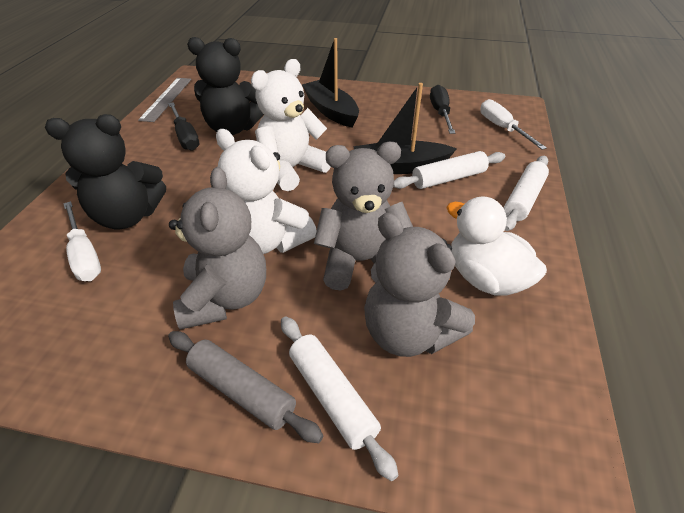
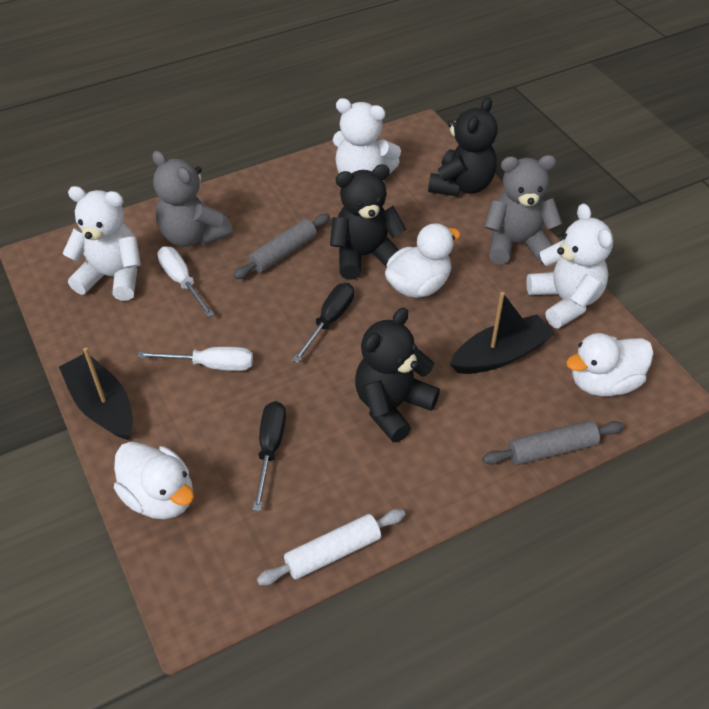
black teddy bear: [45,114,166,229] [187,37,264,135] = 2 -> [330,164,406,280] [355,307,440,442] [428,97,498,197] = 3
grey rolling pin: [168,331,323,443] = 1 -> [233,213,330,279] [482,420,624,465] = 2
grey ruler: [138,78,192,122] = 1 -> none = 0
grey teddy bear: [169,167,266,329] [314,142,413,290] [364,213,475,357] = 3 -> [152,151,233,247] [484,155,562,264] = 2
white duck: [446,196,547,295] = 1 -> [114,442,194,519] [385,223,461,298] [566,333,654,396] = 3
white rolling pin: [281,317,398,481] [393,151,505,189] [504,156,549,231] = 3 -> [257,509,405,585] = 1
white teddy bear: [216,129,317,254] [251,59,330,191] = 2 -> [62,186,141,301] [332,98,401,173] [526,203,613,328] = 3

